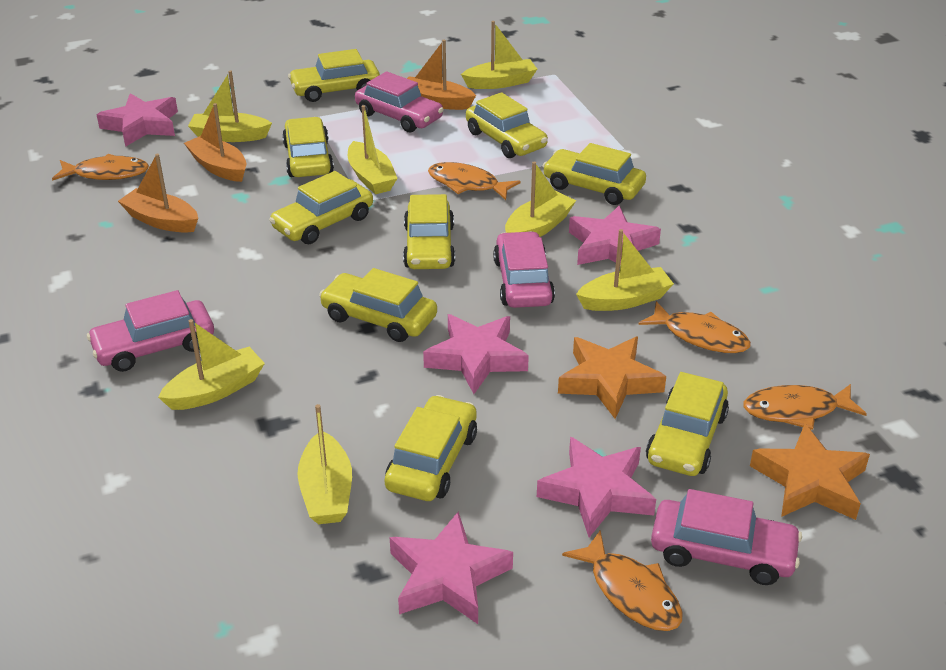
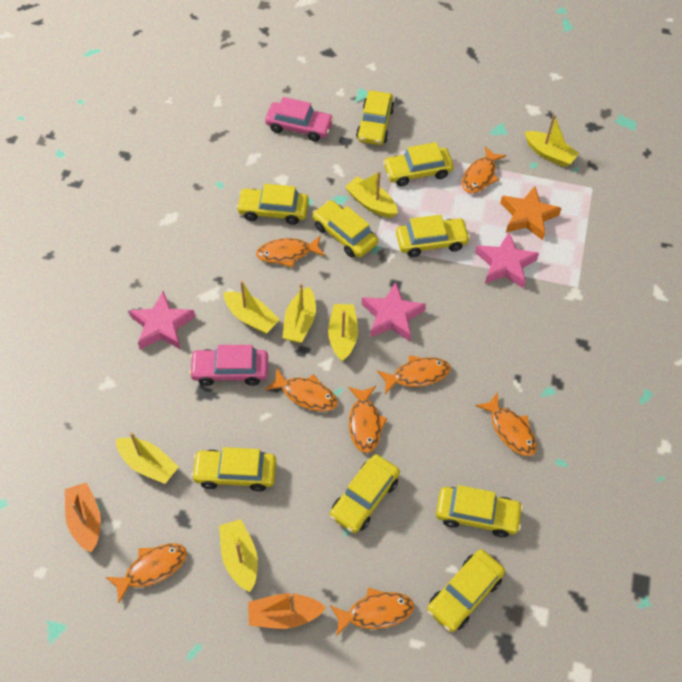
orange boat: [118,154,198,233] [184,103,247,182] [407,40,476,110] = 3 -> [65,482,101,552] [248,593,326,629] = 2
orange fish: [52,154,149,181] [428,162,521,200] [562,530,682,631] [638,301,751,353] [743,384,867,430] = 5 -> [106,543,187,603] [256,235,325,267] [265,368,338,411] [330,587,414,636] [348,386,387,453] [377,355,451,394] [462,146,506,193] [475,392,537,456] = 8
orange star: [558,337,666,419] [750,424,870,520] = 2 -> [500,186,562,240] = 1
pink car: [87,290,214,372] [355,71,444,132] [493,231,555,308] [651,489,802,585] = 4 -> [189,345,268,386] [265,97,334,142] = 2
pink star: [96,93,178,147] [390,511,513,624] [423,314,529,394] [537,437,656,537] [569,205,661,265] = 5 -> [129,291,195,349] [362,282,426,341] [475,232,539,288] = 3

